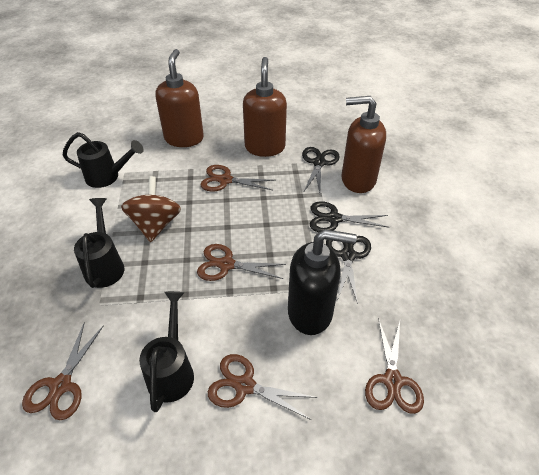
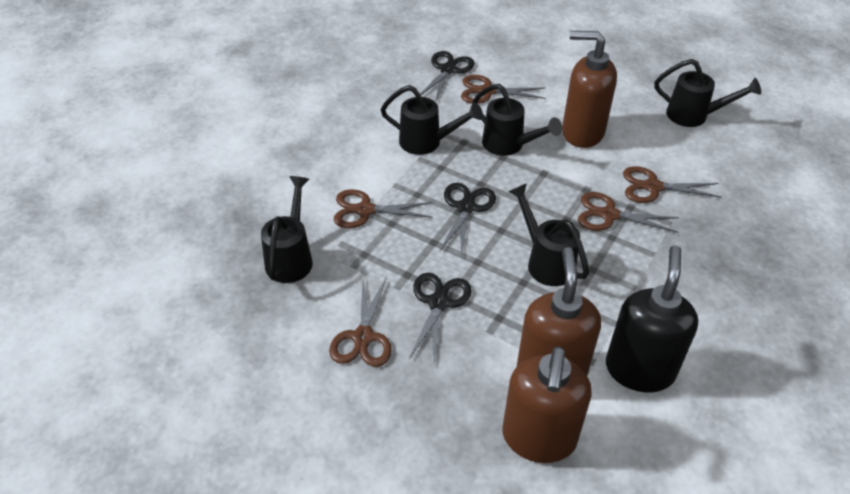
black watering can: [63,132,144,188] [74,198,124,288] [139,291,194,412] = 3 -> [261,176,313,283] [380,85,483,155] [472,84,562,156] [508,183,589,286] [654,59,761,127] = 5
brown spinning top: [121,176,181,242] = 1 -> none = 0

